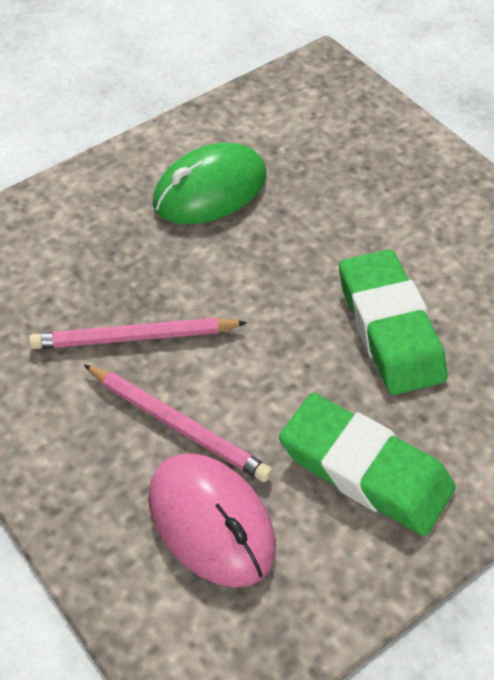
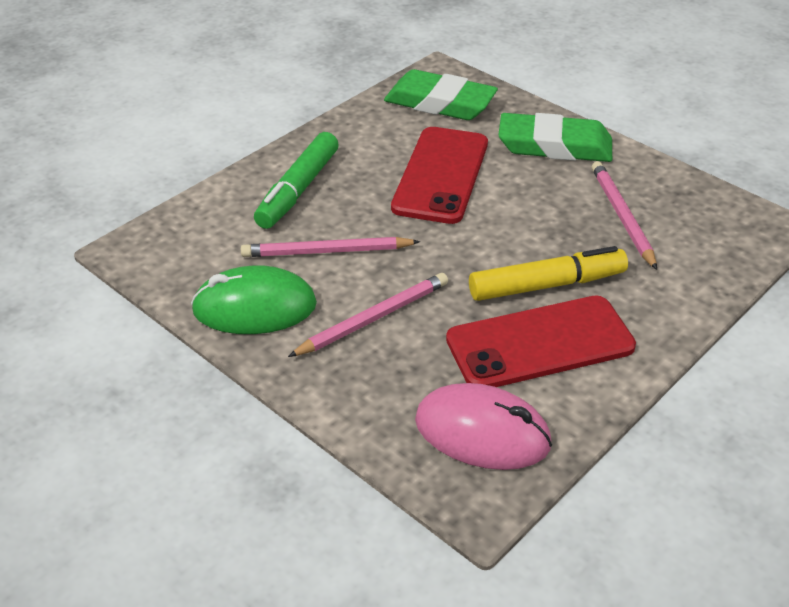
green marker: none = 0 -> [254,132,339,229] = 1
pink pencil: [29,317,247,349] [84,364,272,482] = 2 -> [241,237,420,257] [288,273,448,357] [592,161,657,270] = 3
red phone: none = 0 -> [391,127,488,224] [446,295,636,387] = 2
yellow marker: none = 0 -> [469,246,628,301] = 1

